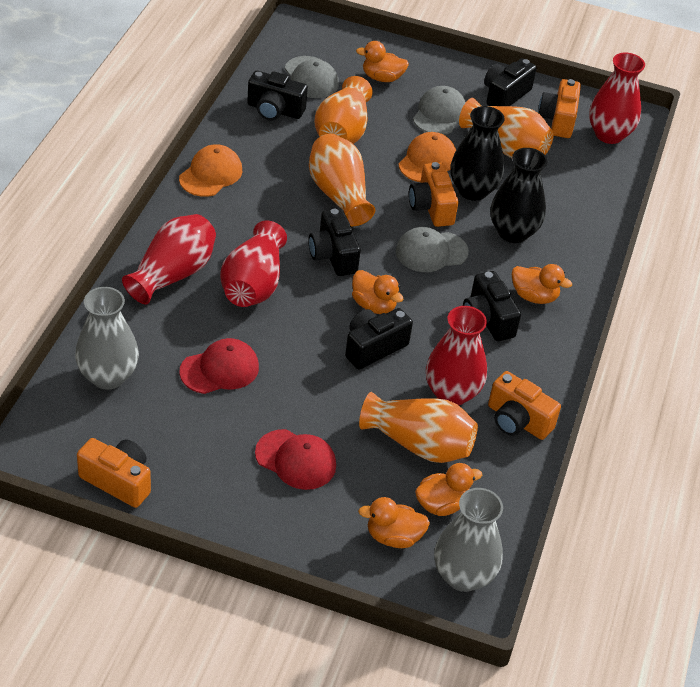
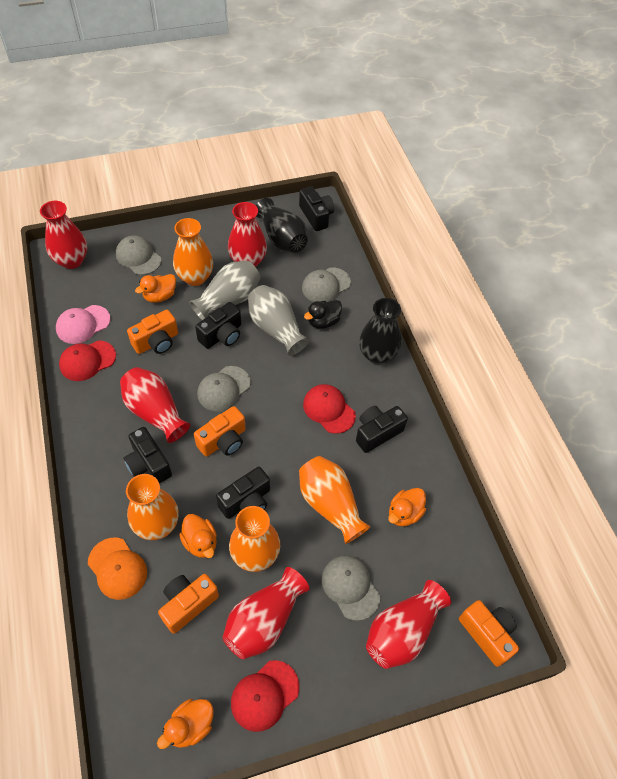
black duck: none = 0 -> [304,300,342,329] = 1
grey cap: [285,56,339,98] [396,227,469,272] [413,86,466,135] = 3 -> [116,235,161,275] [197,366,251,412] [302,267,351,302] [322,555,380,621] = 4
orange cap: [179,144,242,197] [398,132,456,182] = 2 -> [88,538,147,600] = 1
orange duck: [352,270,403,314] [356,41,409,82] [358,497,430,548] [415,463,482,516] [512,264,572,304] = 5 -> [135,274,176,303] [157,699,213,749] [179,514,217,558] [388,488,426,527] = 4
pink cap: none = 0 -> [56,305,110,344] = 1
red cap: [179,338,259,394] [255,429,336,490] = 2 -> [59,340,116,381] [231,660,299,732] [303,384,356,434] = 3
red vase: [122,214,216,304] [220,221,287,307] [426,306,487,405] [589,52,645,144] = 4 -> [40,201,87,269] [120,367,190,443] [223,567,310,659] [228,202,267,267] [366,580,451,669] = 5

